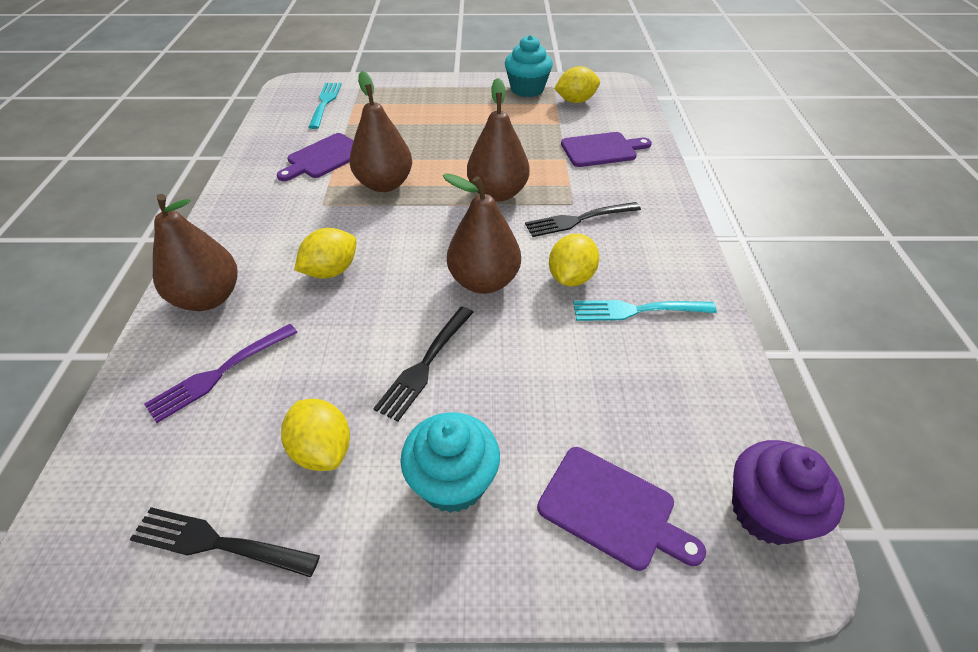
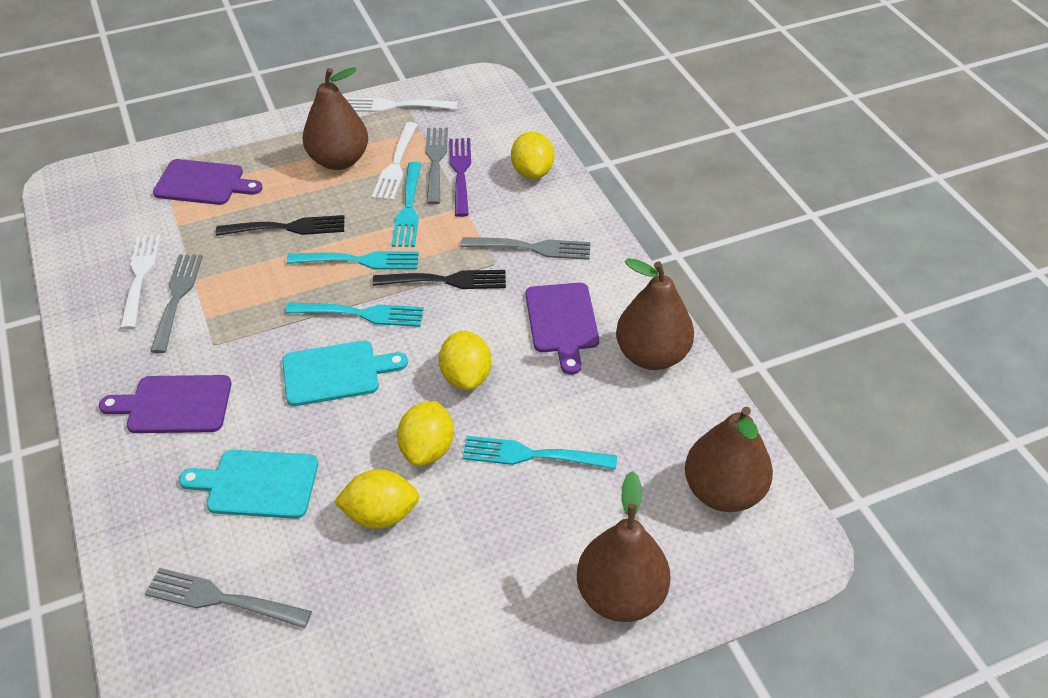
black fork: [130,507,320,578] [373,306,474,422] [525,202,641,237] = 3 -> [216,215,345,236] [373,270,506,289] = 2
grey fork: none = 0 -> [145,568,312,628] [150,255,203,353] [426,128,448,205] [461,237,590,260] = 4
purple cupcake: [732,440,845,545] = 1 -> none = 0
turquoise cupcake: [400,412,500,513] [505,35,553,97] = 2 -> none = 0
turquoise cutting board: none = 0 -> [179,450,318,519] [282,341,408,406] = 2
turquoise fork: [308,83,342,129] [573,300,717,321] = 2 -> [286,302,424,327] [287,251,419,269] [392,162,421,247] [463,436,617,469] = 4
white fork: none = 0 -> [120,234,161,330] [347,98,458,112] [372,122,418,201] = 3

